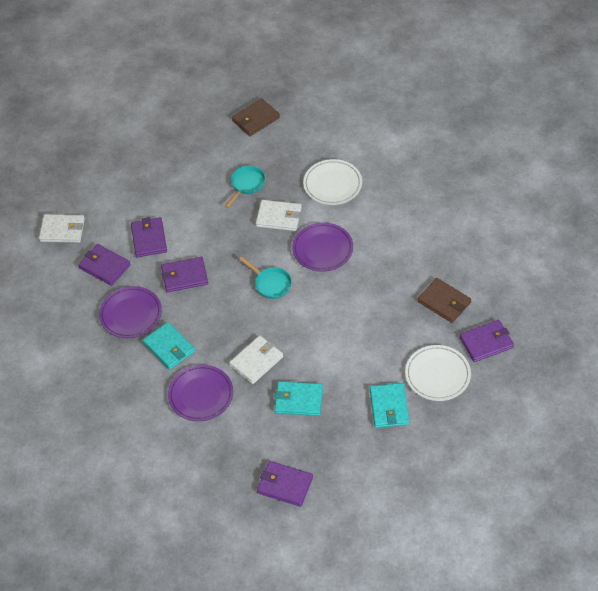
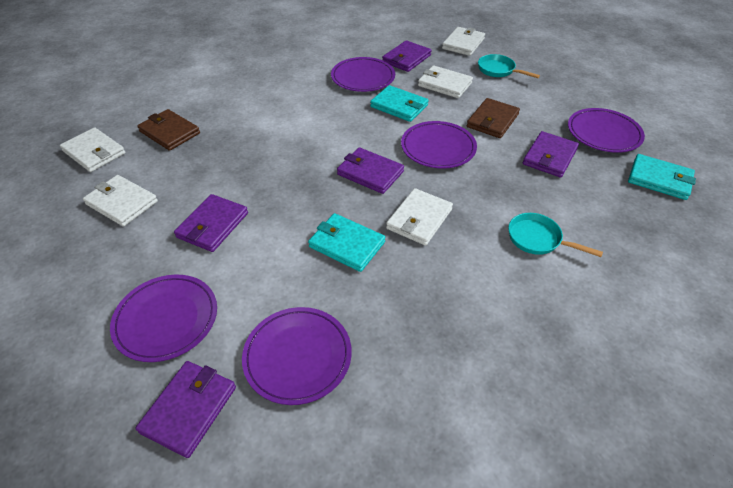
purple plate: [99,286,162,338] [168,365,233,421] [292,223,353,272] = 3 -> [110,275,217,362] [242,307,352,405] [331,57,395,92] [401,121,477,169] [568,108,645,153] = 5
white plate: [303,159,362,205] [405,345,471,401] = 2 -> none = 0
white wallet: [39,214,85,243] [229,335,283,384] [256,200,302,231] = 3 -> [60,127,126,172] [83,175,158,227] [386,188,453,246] [418,65,473,98] [442,27,485,56] = 5

